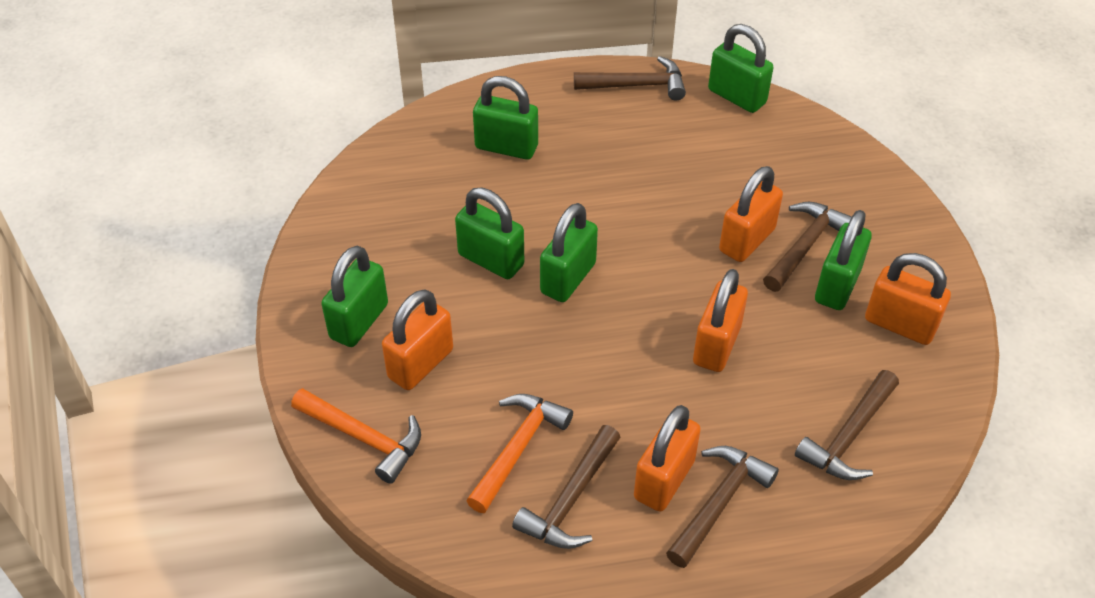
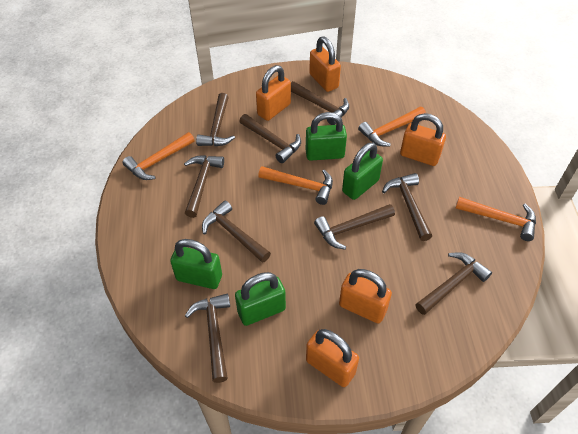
brown hammer: [512,425,621,549] [574,56,686,101] [666,446,779,568] [763,202,852,292] [795,370,899,480] = 5 -> [184,155,224,218] [185,294,230,383] [196,93,235,146] [202,200,271,263] [239,114,301,163] [291,81,349,125] [314,204,395,250] [382,173,432,241] [415,252,492,315] = 9
green padlock: [321,245,388,347] [455,188,524,279] [473,76,538,160] [540,203,598,302] [708,24,773,113] [815,210,872,310] = 6 -> [170,239,222,289] [235,272,286,326] [306,112,347,161] [342,143,383,200] = 4
orange hammer: [291,388,421,484] [466,394,573,513] = 2 -> [123,132,195,180] [258,166,333,205] [358,107,426,146] [455,197,536,241] = 4

